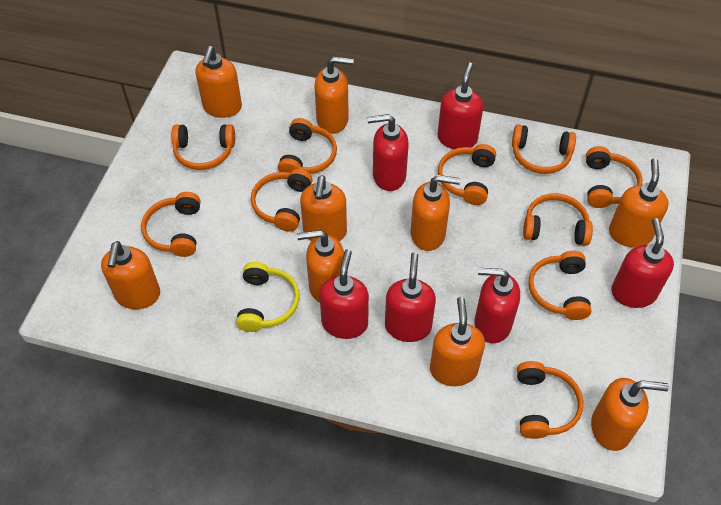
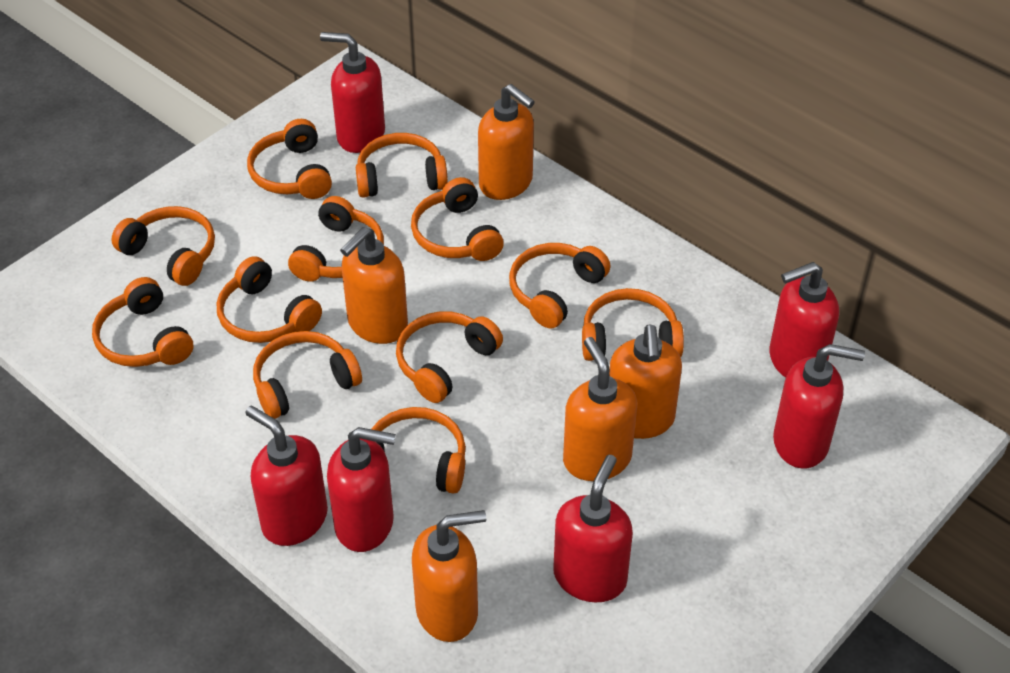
orange headphones: [141,192,201,257] [171,124,235,170] [251,169,313,232] [278,118,337,174] [438,144,496,205] [512,124,576,174] [517,361,583,439] [523,193,593,246] [528,251,592,320] [586,146,643,208] = 10 -> [92,277,193,367] [111,206,215,286] [217,256,322,343] [247,119,332,199] [253,331,362,419] [288,196,384,282] [356,133,448,198] [371,407,466,494] [396,311,503,403] [411,177,504,261] [509,243,611,329] [582,288,684,361] = 12
orange soap dispenser: [101,241,160,309] [195,46,242,118] [297,230,344,303] [300,175,347,242] [314,56,354,134] [410,175,460,251] [430,297,485,386] [591,378,669,451] [609,158,669,248] = 9 -> [340,227,408,344] [412,510,486,642] [478,84,535,200] [563,337,637,481] [609,324,682,439] = 5
yellow headphones: [236,262,300,332] = 1 -> none = 0

